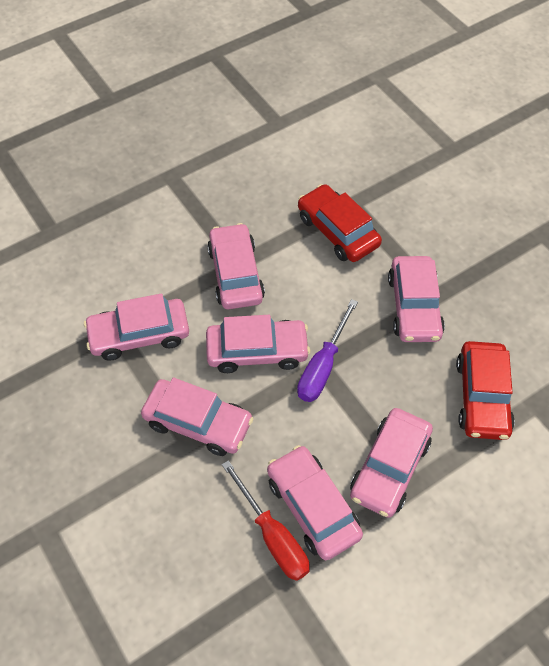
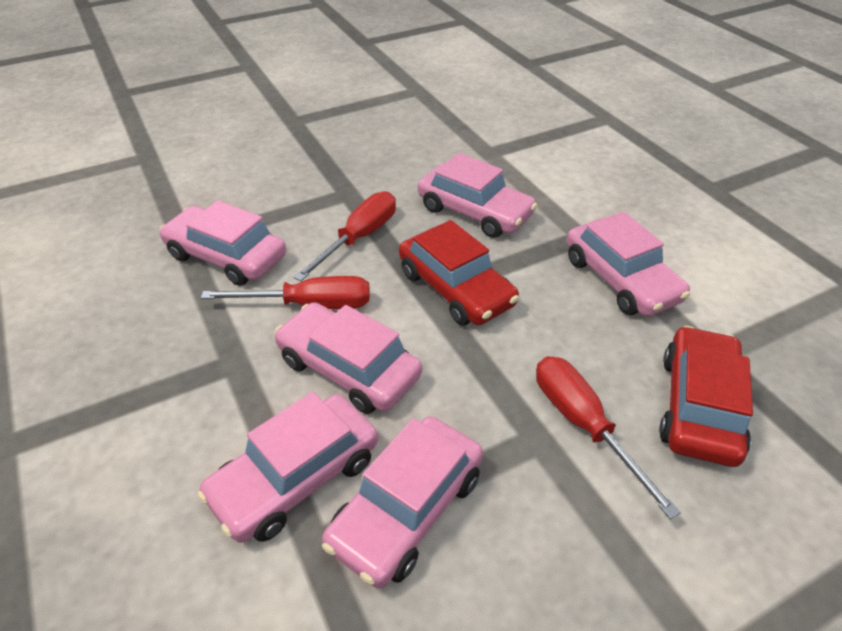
pink car: [84,293,189,361] [141,377,253,456] [206,315,310,373] [207,223,265,309] [267,445,363,560] [350,408,433,518] [388,256,445,342] = 7 -> [160,201,286,286] [197,392,378,543] [275,302,422,414] [322,416,483,588] [418,153,537,238] [566,212,690,317] = 6
purple screwdriver: [297,299,358,402] = 1 -> none = 0
red screwdriver: [222,460,310,581] = 1 -> [201,276,370,309] [293,191,396,281] [536,356,681,519] = 3

